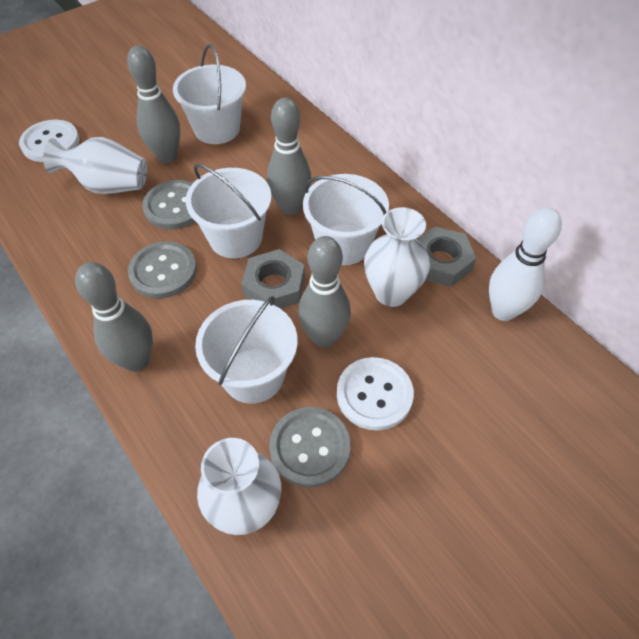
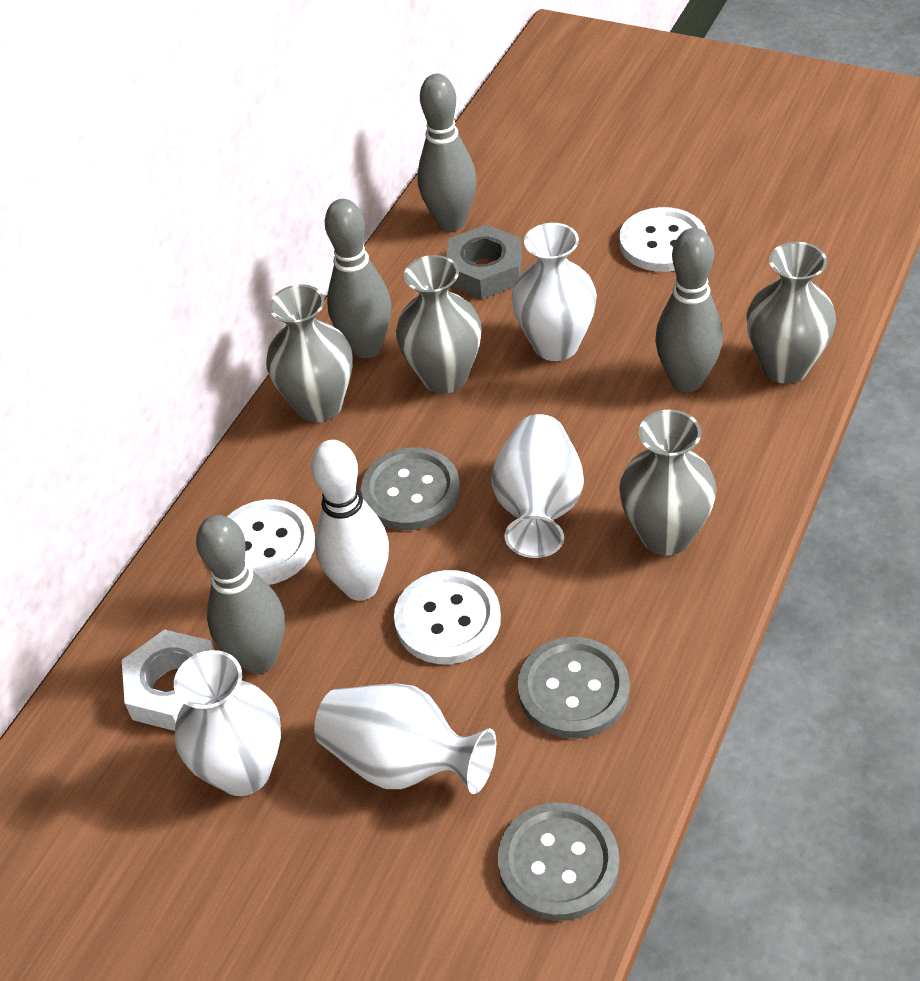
grey nut: [241,249,305,309] [417,226,476,287] = 2 -> [446,225,522,299] = 1
grey vase: none = 0 -> [266,284,353,422] [396,255,482,394] [619,410,717,555] [746,242,836,384] = 4
white bucket: [173,44,246,144] [186,164,272,258] [195,296,298,404] [303,174,389,265] = 4 -> none = 0
white button: [19,120,79,162] [337,357,414,430] = 2 -> [227,499,315,585] [394,570,501,664] [619,207,707,272] = 3
white nut: none = 0 -> [122,629,214,731] = 1
white vase: [43,137,147,194] [197,438,281,535] [364,207,430,307] = 3 -> [174,650,281,796] [314,684,496,794] [491,414,584,558] [511,223,597,361] = 4

